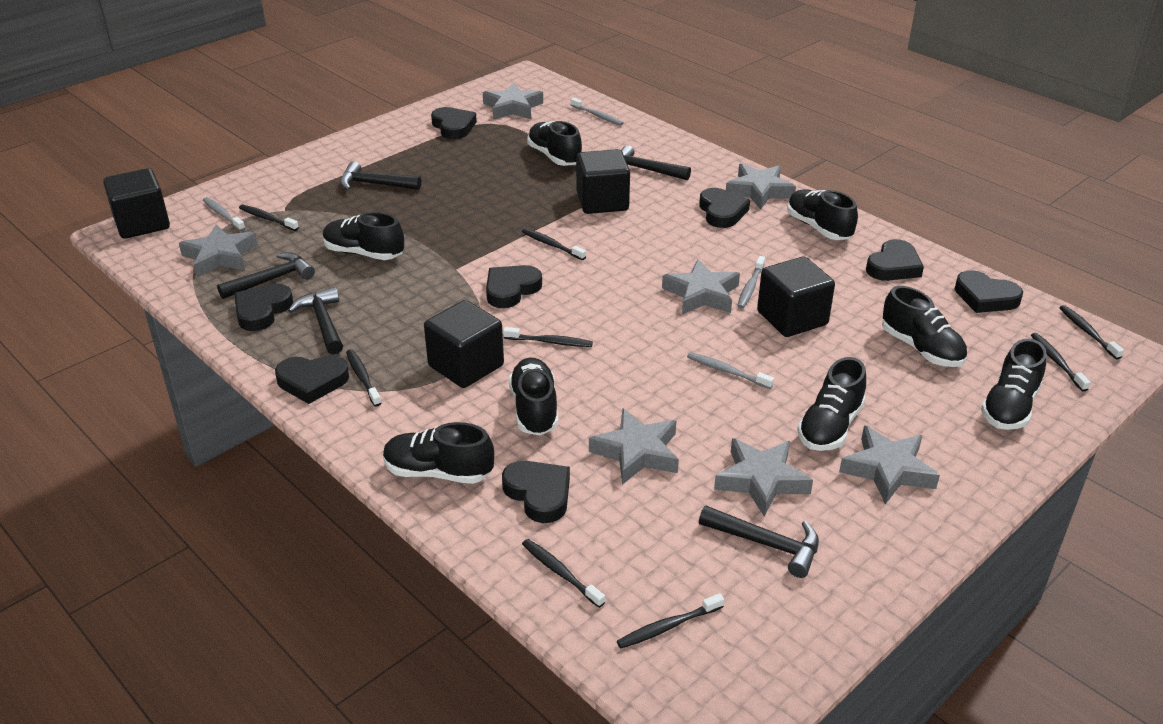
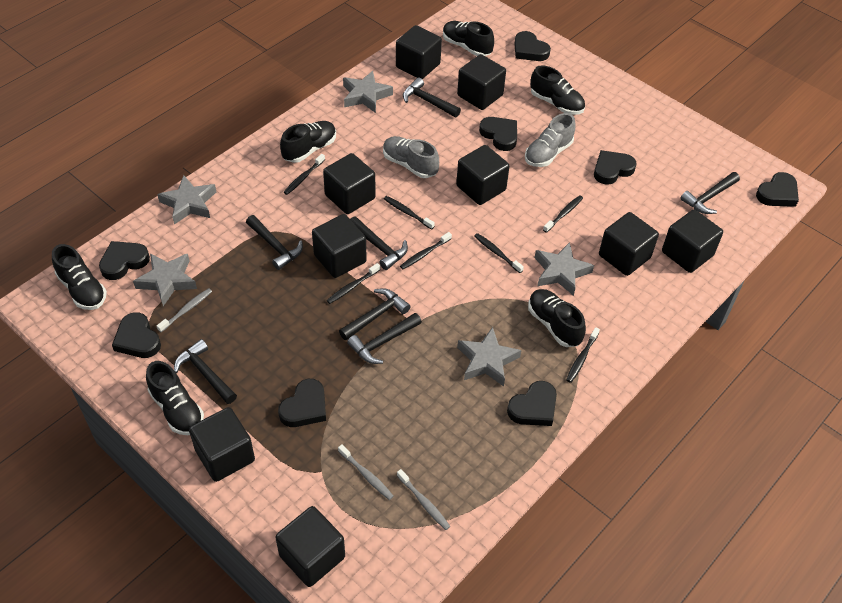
black cube: [103,168,170,239] [424,300,504,388] [576,149,630,214] [757,257,835,337] = 4 -> [189,407,255,482] [275,506,345,587] [312,214,367,278] [323,153,376,214] [396,25,442,79] [456,145,510,205] [457,54,506,110] [599,212,659,276] [662,210,723,273] = 9
black hammer: [217,252,315,299] [288,287,343,355] [340,161,421,190] [621,145,691,180] [699,506,819,578] = 5 -> [174,339,237,404] [246,215,303,270] [339,288,411,340] [347,313,422,364] [350,216,408,270] [403,77,461,118] [680,172,740,214] = 7
black shoe: [323,212,404,260] [383,422,494,484] [509,358,558,435] [527,121,582,166] [787,189,858,240] [797,357,866,451] [882,286,967,367] [981,339,1047,430] = 8 -> [52,244,107,310] [146,361,204,435] [280,121,336,163] [443,21,494,56] [528,289,586,347] [531,65,585,115] = 6
black toothbrush: [239,205,299,231] [346,349,381,407] [503,327,593,347] [522,228,586,260] [522,539,605,608] [617,593,724,649] [1031,333,1091,392] [1059,305,1124,360] = 8 -> [283,154,325,195] [327,263,380,304] [384,196,435,230] [400,232,452,269] [474,233,524,273] [543,195,583,233] [566,327,600,383] = 7
grey shoe: none = 0 -> [383,136,439,178] [525,113,576,167] = 2
grey star: [179,224,258,277] [483,83,543,120] [589,409,679,485] [662,259,740,314] [714,438,813,517] [726,164,796,210] [839,426,940,504] = 7 -> [133,254,197,306] [157,175,216,225] [343,71,393,113] [457,327,522,387] [535,242,594,296] = 5
grey toothbrush: [203,197,245,231] [571,98,624,126] [687,352,774,389] [737,256,765,308] = 4 -> [157,288,212,332] [338,444,394,500] [397,469,450,530] = 3

